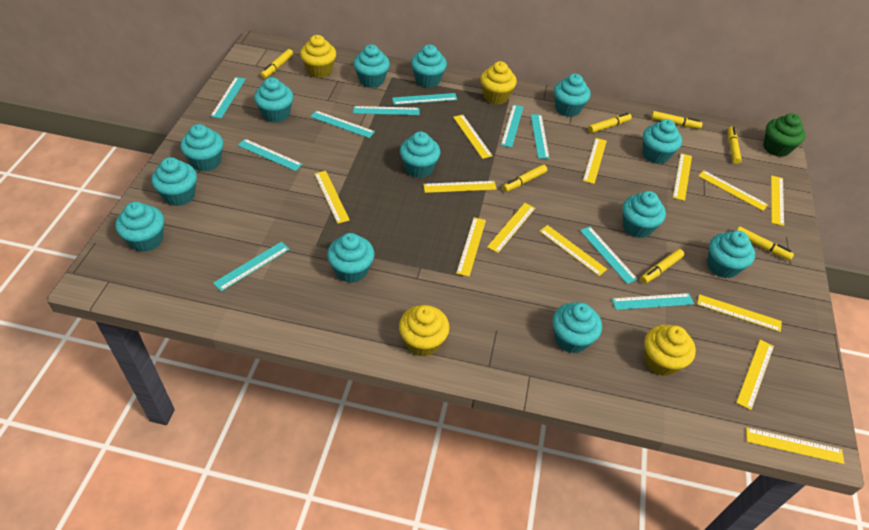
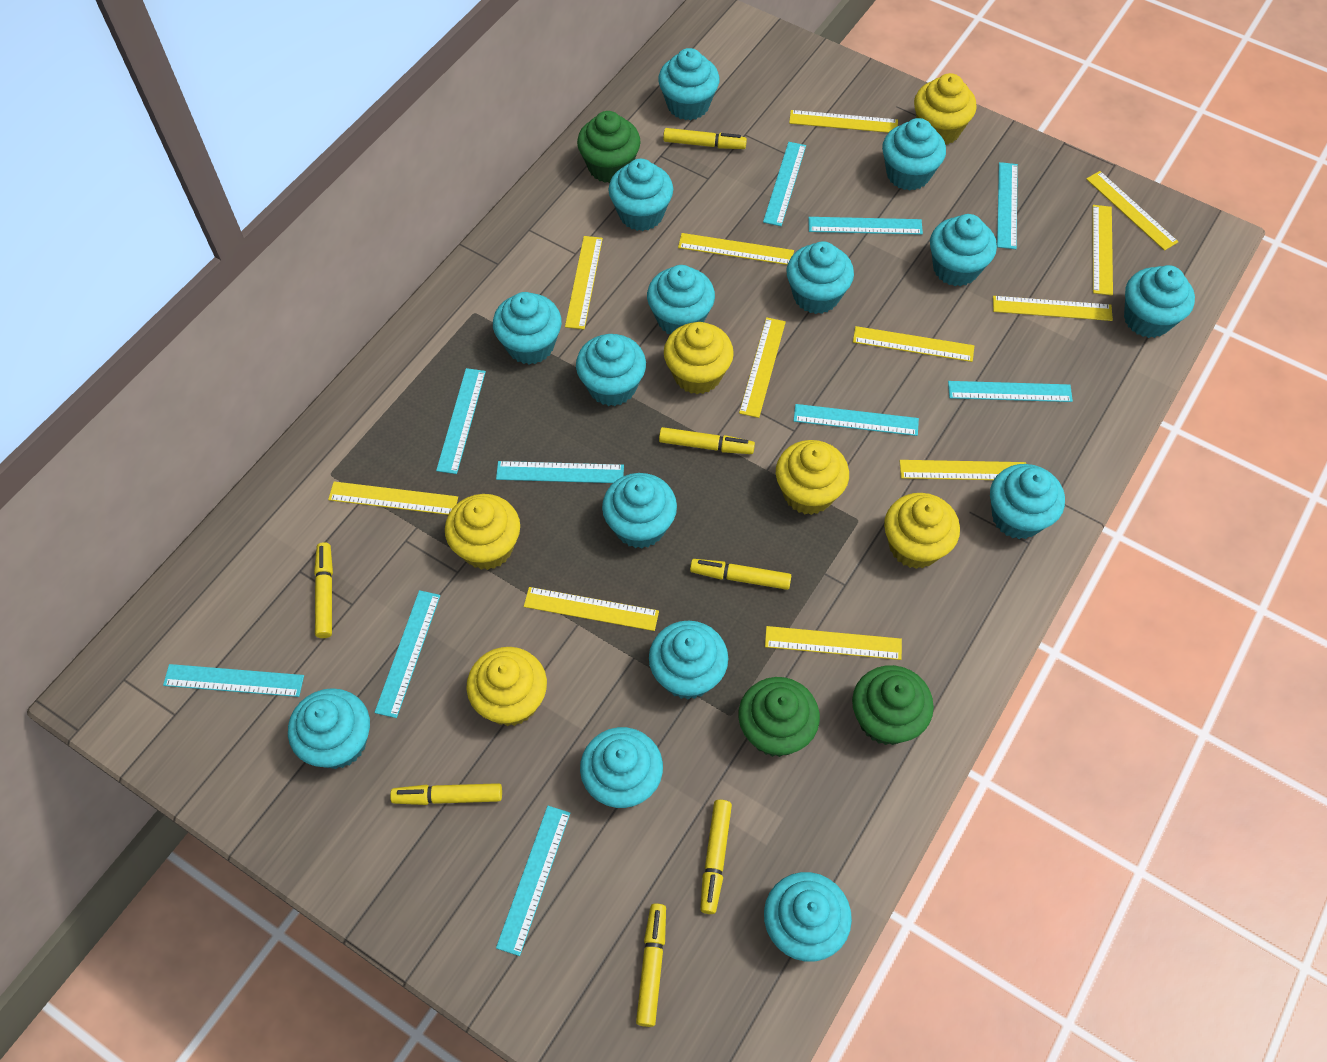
green cupcake: [763,113,806,157] = 1 -> [577,111,641,183] [738,677,820,757] [852,665,934,745] = 3
turquoise cupcake: [115,202,164,252] [151,157,197,206] [180,124,223,171] [254,77,293,123] [327,233,374,283] [353,44,390,88] [400,131,440,178] [411,45,447,88] [552,303,602,353] [554,74,591,117] [622,191,666,238] [643,119,682,164] [707,230,755,278] = 13 -> [288,688,370,769] [493,292,562,365] [576,334,646,406] [580,727,663,808] [602,473,677,549] [609,159,673,231] [647,265,715,334] [649,620,728,699] [658,48,720,120] [764,872,852,962] [786,241,854,314] [882,118,946,191] [930,214,997,286] [990,464,1065,539] [1124,265,1195,338] = 15
yellow cupcake: [300,35,336,78] [399,305,450,357] [480,61,517,105] [644,325,696,376] = 4 -> [445,494,520,570] [466,647,547,726] [664,322,734,394] [776,440,849,515] [884,493,960,569] [914,73,977,145] = 6
yellow ruler: [314,171,350,224] [423,181,497,193] [453,115,493,159] [456,217,486,277] [487,203,535,253] [539,225,607,276] [583,138,607,184] [673,153,692,201] [697,294,782,332] [698,170,768,211] [736,340,774,410] [746,427,844,464] [771,175,784,226] = 13 -> [328,482,458,515] [524,587,659,631] [565,236,603,329] [678,233,794,265] [739,317,786,418] [765,626,902,660] [789,110,898,133] [853,326,974,362] [900,460,1026,480] [993,296,1113,321] [1086,171,1178,251] [1092,205,1113,296] = 12

